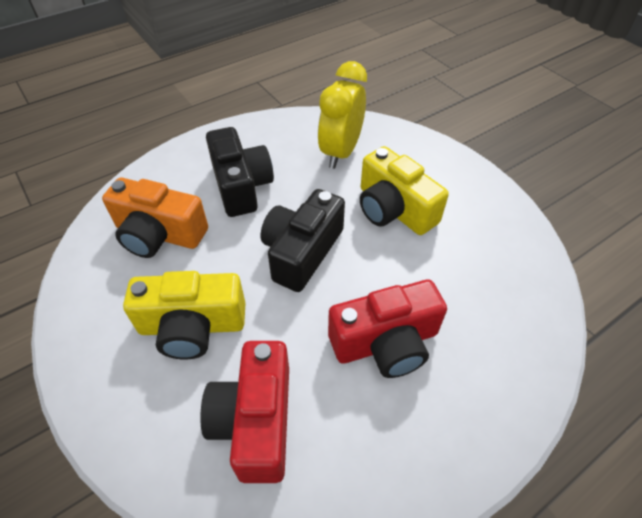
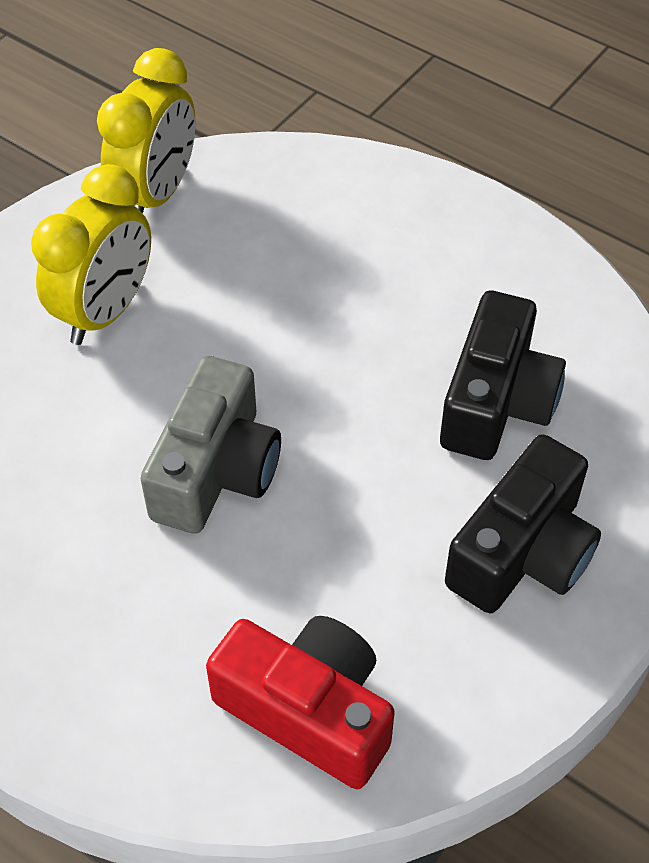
grey camera: none = 0 -> [141,356,281,534] = 1
orange camera: [102,178,208,258] = 1 -> none = 0
red camera: [200,341,289,483] [328,280,447,378] = 2 -> [206,616,395,789] = 1
yellow camera: [123,271,246,360] [360,146,449,235] = 2 -> none = 0
yellow clock: [318,61,367,169] = 1 -> [31,164,151,345] [97,48,195,214] = 2

